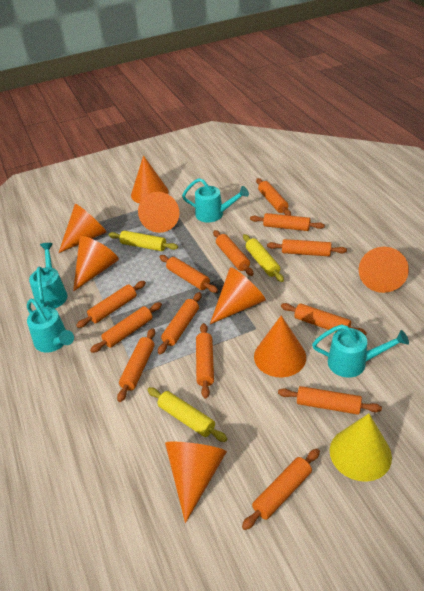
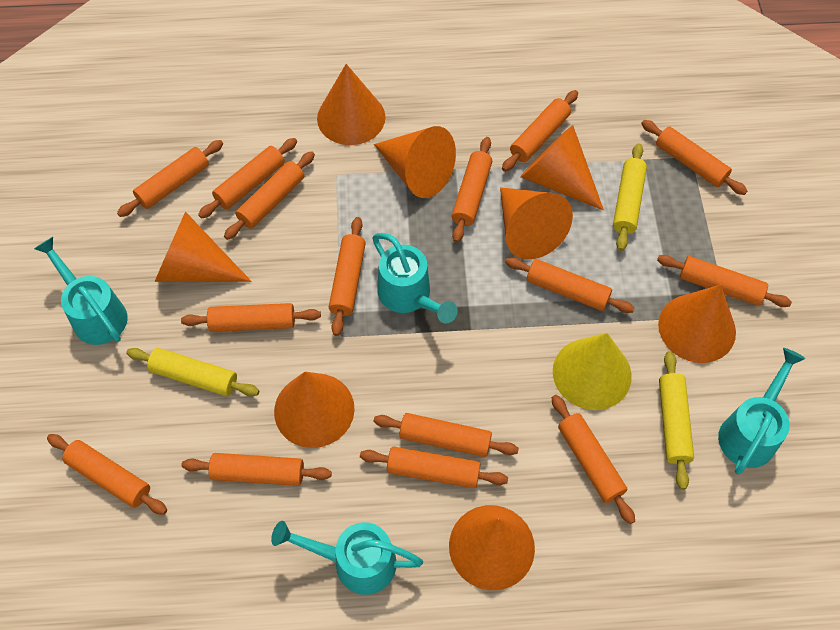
orange rolling pin: [76,281,146,328] [90,302,162,353] [117,328,155,402] [158,292,201,354] [159,255,218,293] [196,323,214,399] [213,230,253,276] [242,449,320,530] [250,213,325,231] [256,178,291,216] [267,239,347,256] [278,386,382,415] [281,303,367,336] = 13 -> [47,434,167,515] [117,140,223,217] [181,303,321,332] [181,453,332,486] [198,138,297,219] [224,151,315,240] [329,217,366,336] [360,447,508,488] [373,413,519,457] [452,137,492,243] [502,90,578,172] [505,257,635,313] [552,395,635,524] [641,120,747,195] [657,255,792,307] = 15

